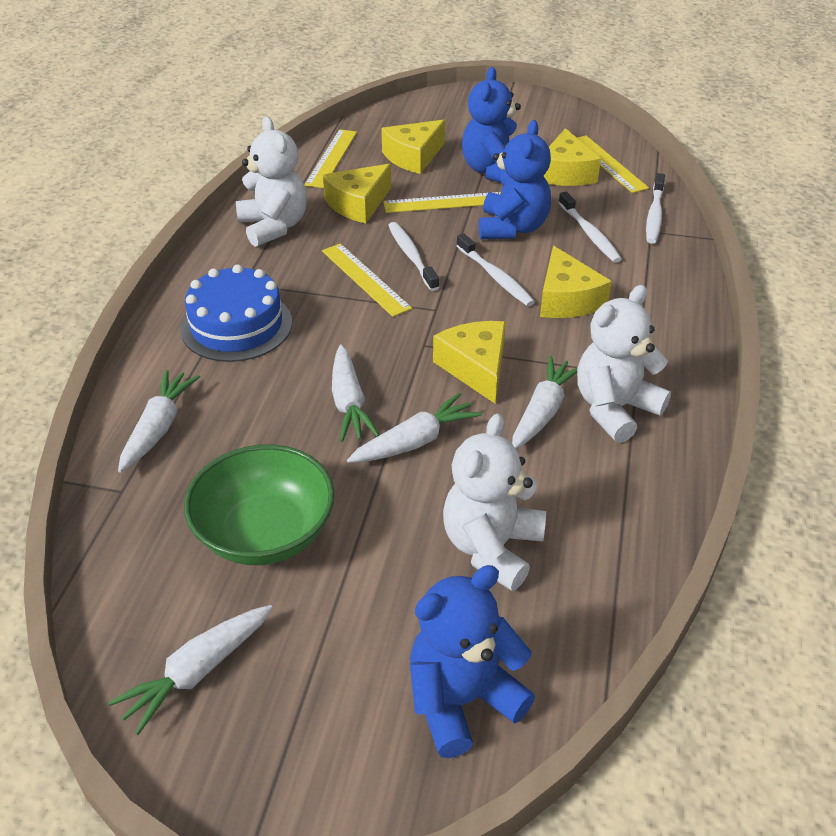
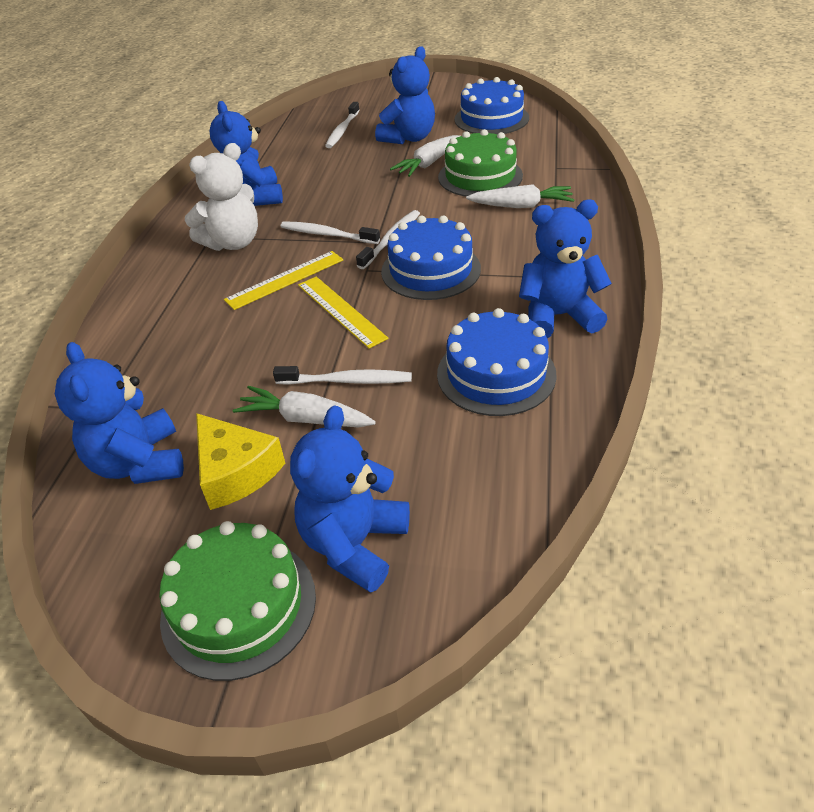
blue cake: [181,264,292,362] = 1 -> [381,216,481,300] [437,308,557,416] [454,77,529,134] = 3
blue teddy bear: [410,565,535,758] [462,67,521,183] [479,120,551,239] = 3 -> [55,342,184,484] [210,101,283,206] [290,405,410,593] [375,46,435,144] [519,200,612,338] = 5
green bowl: [184,445,335,565] = 1 -> none = 0
green cake: none = 0 -> [159,521,316,681] [438,129,523,197] = 2
white carrot: [108,605,273,735] [118,370,200,473] [332,344,379,442] [347,393,482,463] [512,356,578,449] = 5 -> [233,386,376,428] [390,135,460,177] [466,184,575,208] = 3
white teddy bear: [236,117,307,247] [443,413,546,591] [577,285,671,443] = 3 -> [185,143,258,251] = 1
yellow cheese: [323,164,391,223] [381,120,445,174] [433,321,506,403] [540,246,612,318] [543,128,601,186] = 5 -> [196,413,285,510] = 1
yellow ruler: [305,129,357,188] [322,243,412,317] [383,192,501,213] [577,136,649,193] = 4 -> [224,251,343,310] [298,277,389,349] = 2

